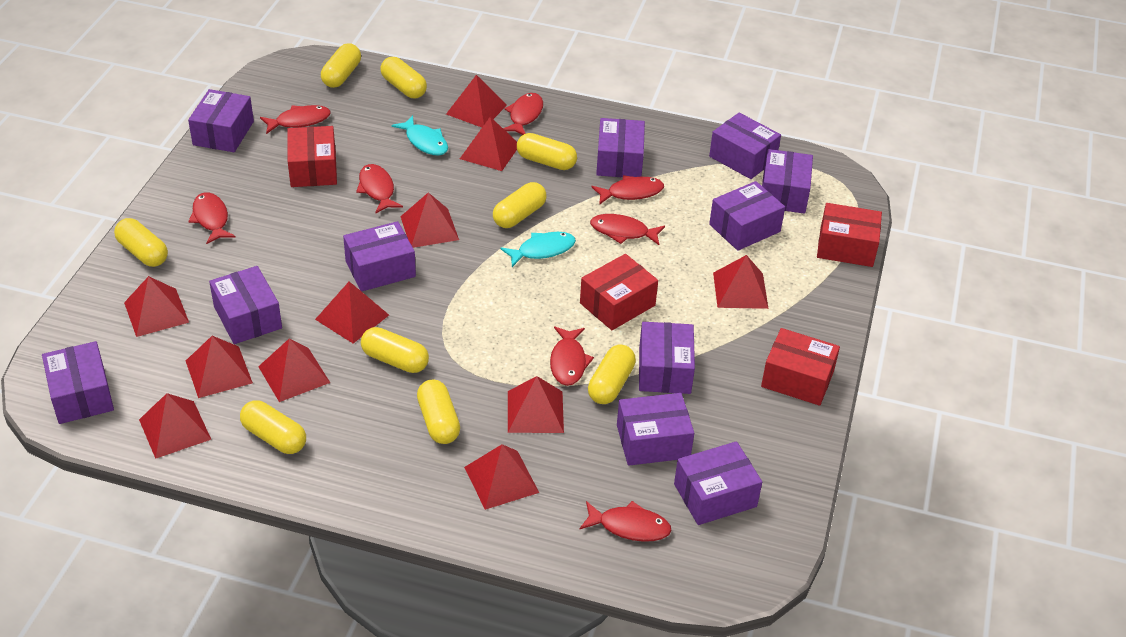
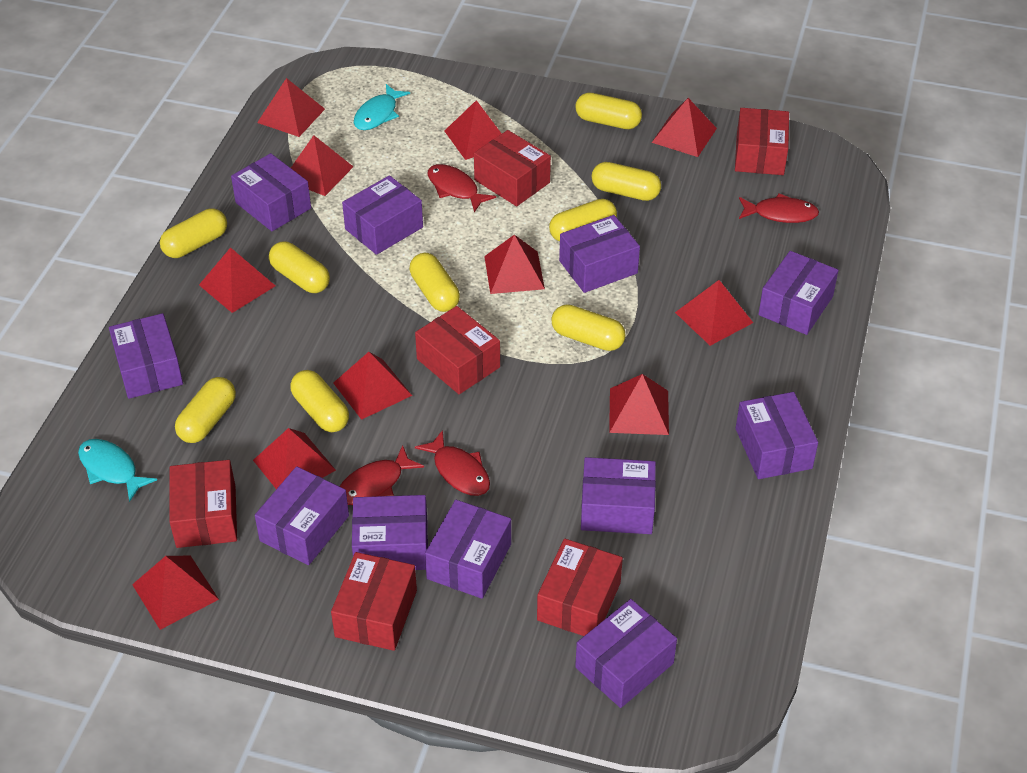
red box: [287,126,337,187] [580,254,658,330] [761,328,840,406] [817,203,882,267] = 4 -> [169,460,237,548] [331,552,417,651] [415,306,500,394] [474,130,551,206] [537,539,623,636] [735,108,789,175] = 6
red fish: [188,192,235,244] [260,105,331,134] [356,164,403,214] [503,93,543,135] [550,326,594,386] [579,501,672,542] [590,214,665,245] [591,175,664,205] = 8 -> [340,445,424,505] [415,430,490,496] [428,164,496,212] [739,193,819,223] = 4

